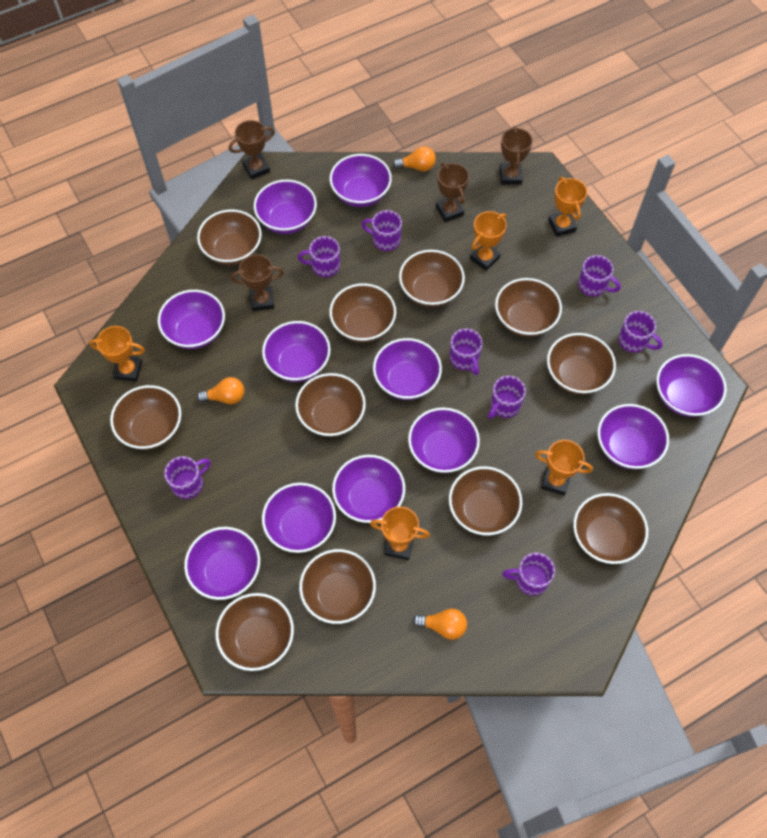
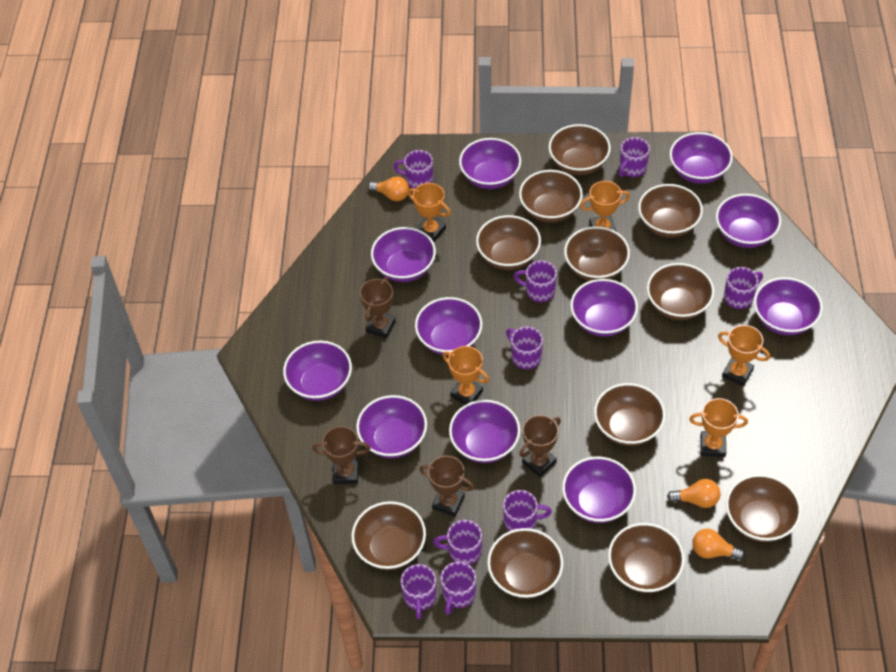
purple mug: [164,456,211,499] [298,236,340,277] [361,210,402,251] [450,329,482,375] [488,376,526,419] [502,553,555,596] [578,255,621,296] [619,311,663,353] = 8 -> [394,150,433,189] [401,564,437,619] [433,520,482,565] [441,562,476,615] [503,490,552,531] [506,327,543,369] [514,260,557,302] [619,137,650,177] [724,267,763,309] = 9

